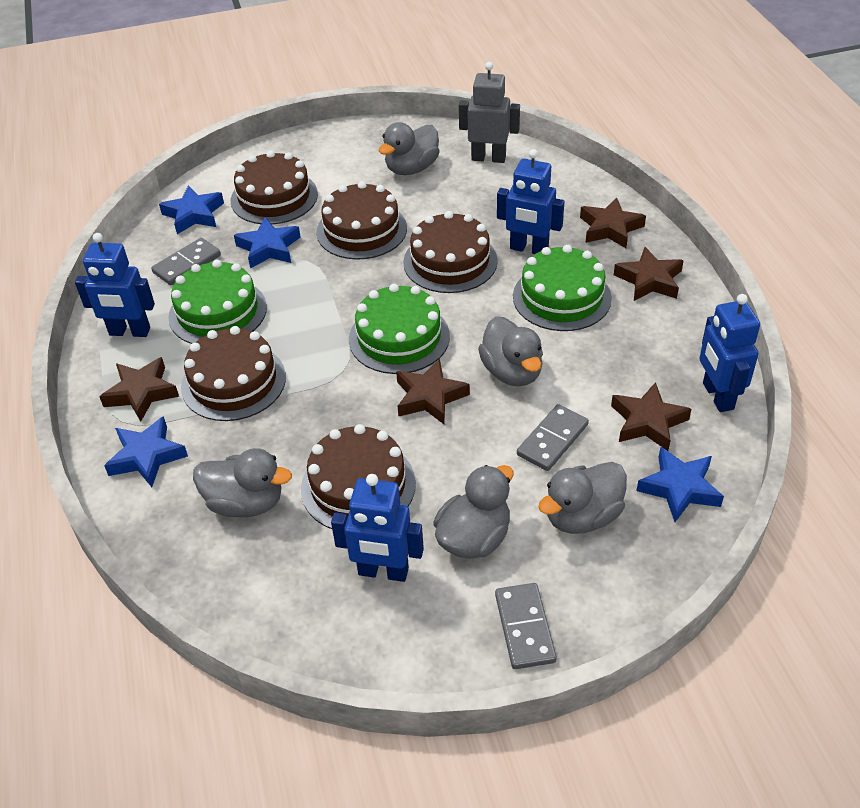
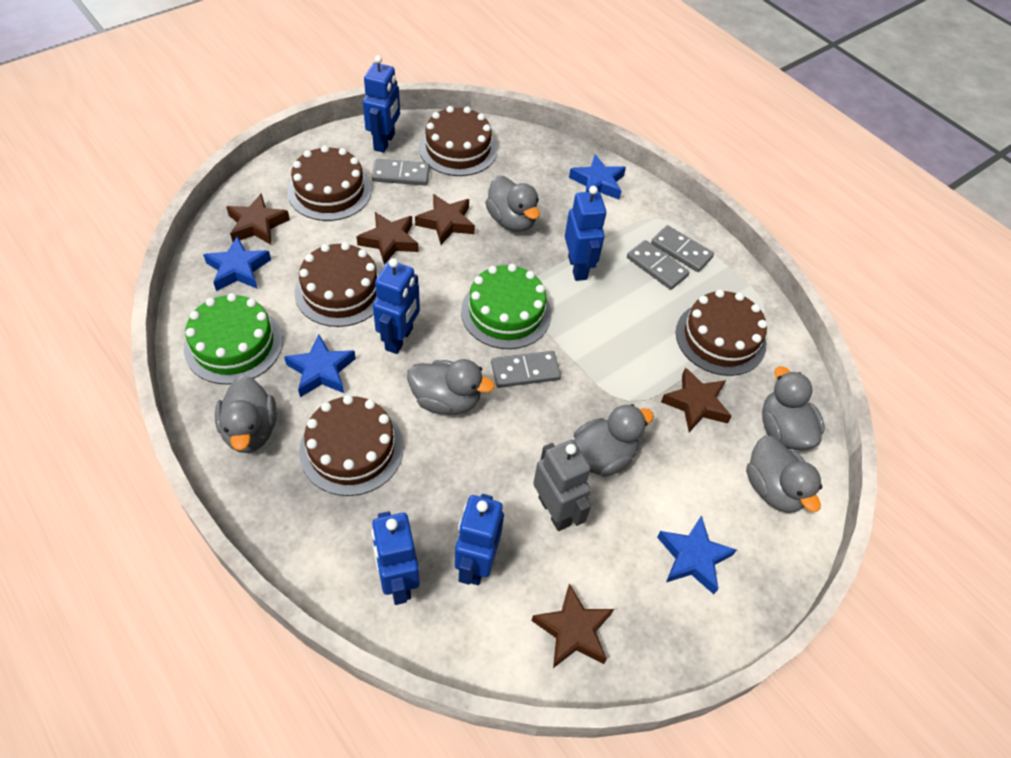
blue robot: [75,233,155,337] [331,474,424,582] [497,149,564,254] [699,294,760,412] = 4 -> [363,55,400,153] [371,511,420,605] [373,258,420,354] [455,494,504,585] [565,186,606,281] = 5
green cake: [168,260,267,344] [349,284,450,374] [513,245,612,331] = 3 -> [184,293,283,385] [461,264,551,349] = 2
grey domino: [151,238,221,285] [495,583,557,669] [517,404,589,471] = 3 -> [372,159,430,186] [491,351,561,388] [627,240,690,290] [651,225,714,272] = 4
grey duck: [193,448,292,517] [379,122,440,175] [433,465,514,559] [478,316,543,386] [538,462,627,534] = 5 -> [215,376,277,453] [407,359,495,415] [485,176,540,232] [574,404,654,477] [746,436,822,513] [762,366,825,450] = 6

